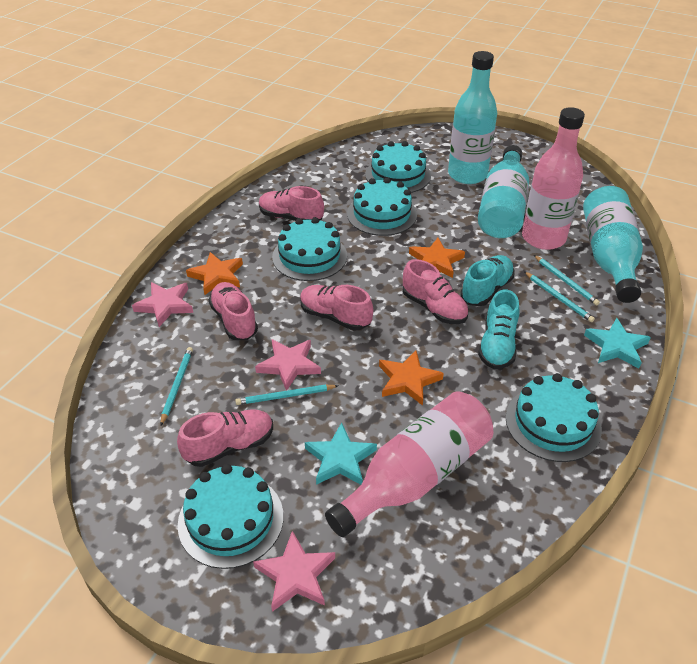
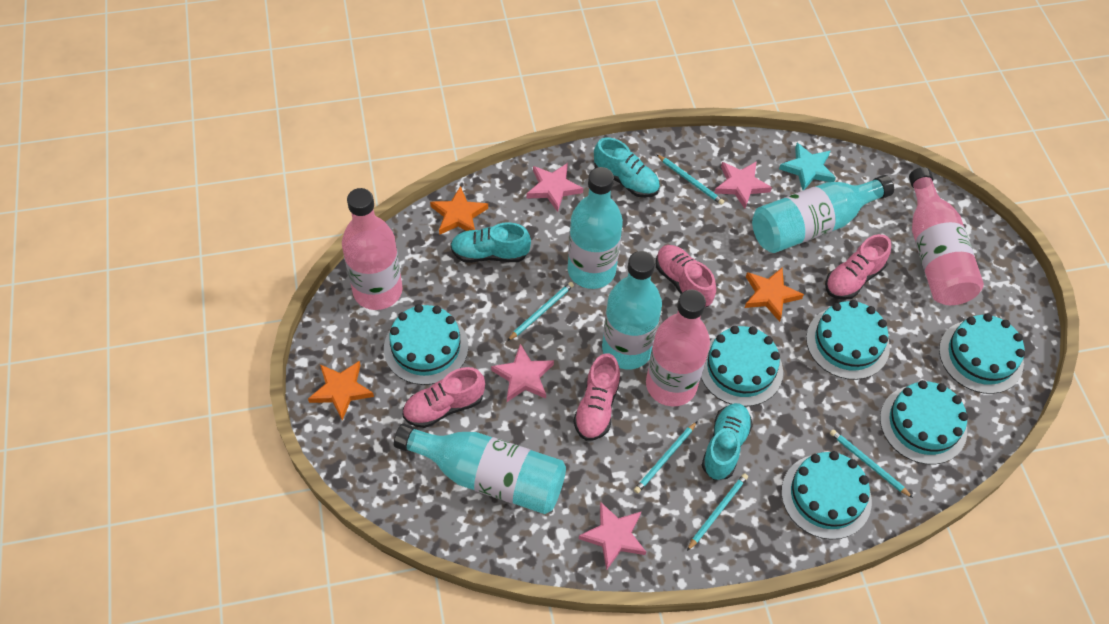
pink bottle: [325,391,494,537] [522,107,585,250] = 2 -> [342,188,403,310] [646,290,710,406] [909,167,984,305] = 3
pink shoe: [177,409,273,467] [209,282,258,340] [259,186,324,221] [300,285,373,330] [403,259,468,324] = 5 -> [403,367,485,428] [573,353,620,441] [656,245,716,307] [825,234,891,300] = 4
pink star: [132,282,193,327] [253,531,335,612] [255,339,321,391] = 3 -> [491,344,554,402] [527,163,583,212] [579,502,646,570] [715,161,772,209] = 4
turquoise bottle: [448,51,497,184] [478,145,529,238] [583,186,643,303] = 3 -> [394,424,566,514] [568,167,623,289] [602,251,662,369] [752,175,894,253] = 4
turquoise cake: [178,464,283,569] [272,217,347,281] [347,177,417,236] [365,141,431,193] [506,373,602,462] = 5 -> [384,304,468,385] [701,326,783,406] [781,451,872,540] [806,300,890,380] [880,380,968,464] [939,313,1025,394] = 6
turquoise pencil: [160,347,193,425] [235,384,339,405] [525,272,595,322] [534,255,600,306] = 4 -> [507,282,574,341] [634,422,697,494] [656,154,724,205] [687,473,748,551] [830,429,913,498] = 5
turquoise shoe: [460,255,514,306] [478,289,520,369] = 2 -> [450,222,531,263] [594,137,660,198] [702,403,753,480] = 3
turquoise star: [305,422,377,485] [584,318,651,369] = 2 -> [779,143,836,190] = 1

